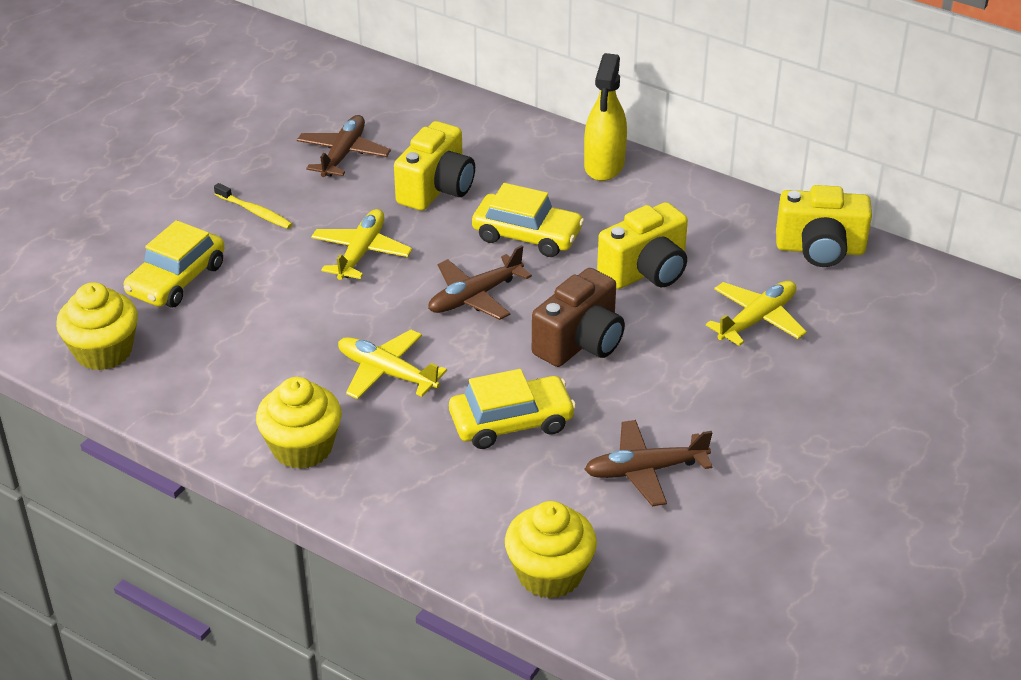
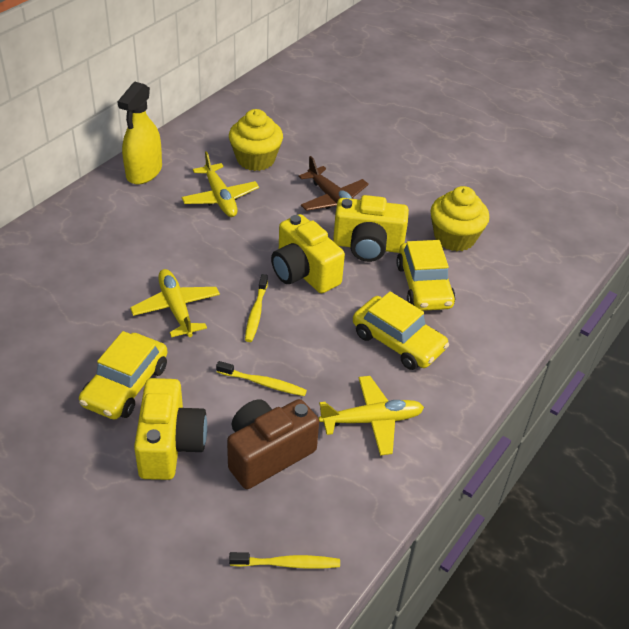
brown plane: [297,115,391,177] [428,245,532,320] [584,420,712,506] = 3 -> [299,156,369,211] = 1
yellow cupcake: [56,282,138,370] [256,377,342,469] [505,501,597,599] = 3 -> [229,109,283,171] [431,186,489,251] = 2
yellow toothbrush: [214,183,293,229] = 1 -> [216,361,307,396] [229,552,340,569] [245,274,268,342] = 3

